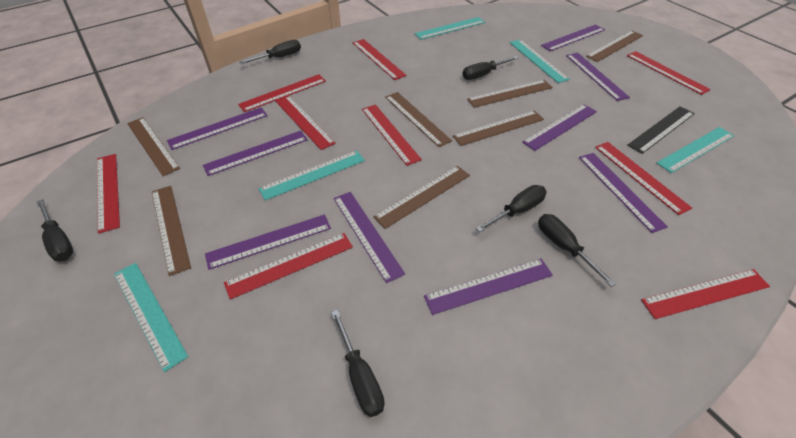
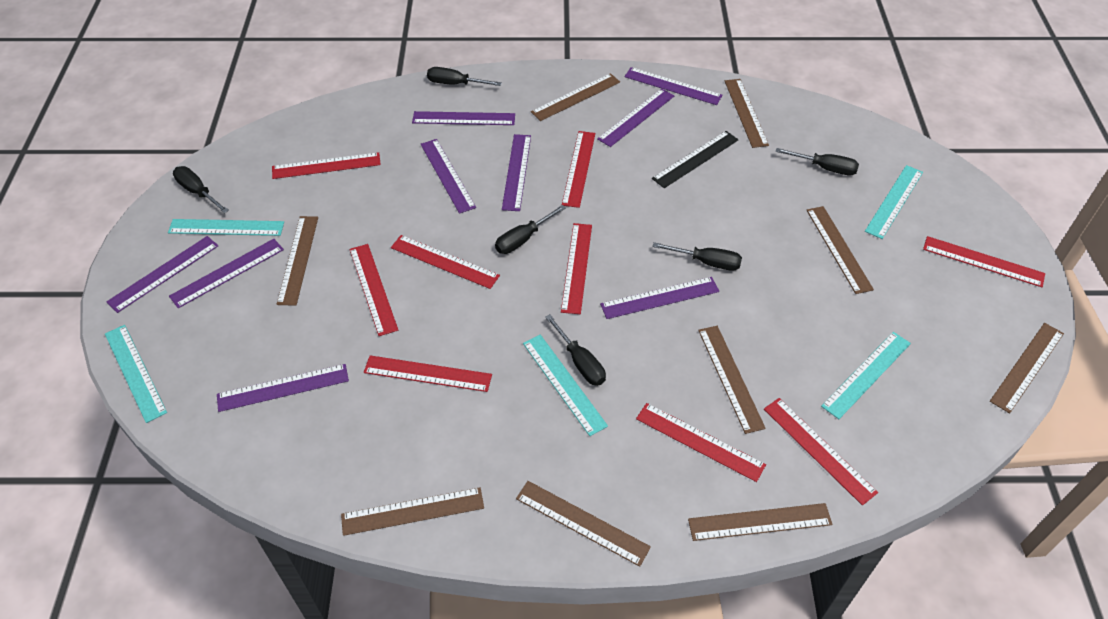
brown ruler: [127,117,180,176] [152,186,191,276] [373,166,470,229] [385,92,452,147] [453,111,544,146] [467,80,553,108] [586,31,643,62] = 7 -> [277,216,318,306] [341,487,484,536] [516,481,651,567] [531,73,620,121] [688,503,832,541] [698,326,766,434] [725,79,769,148] [806,206,874,294] [990,323,1064,413] = 9

